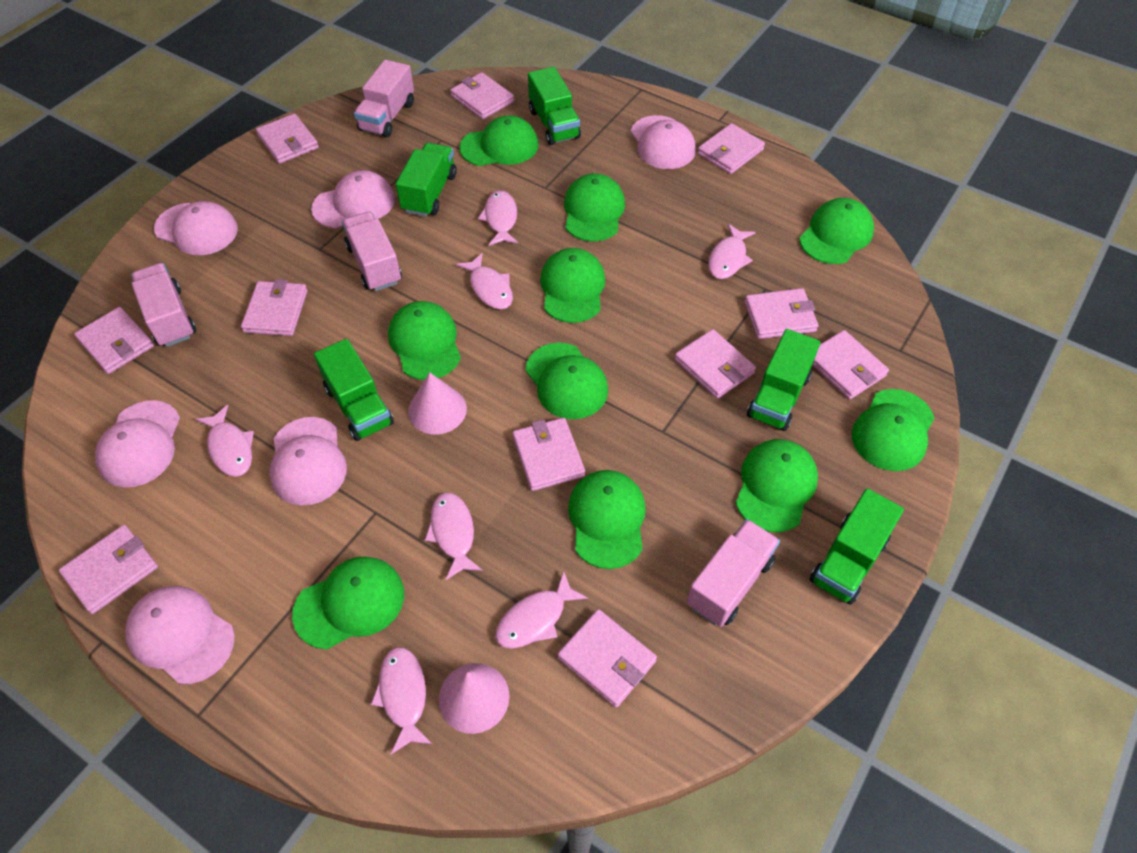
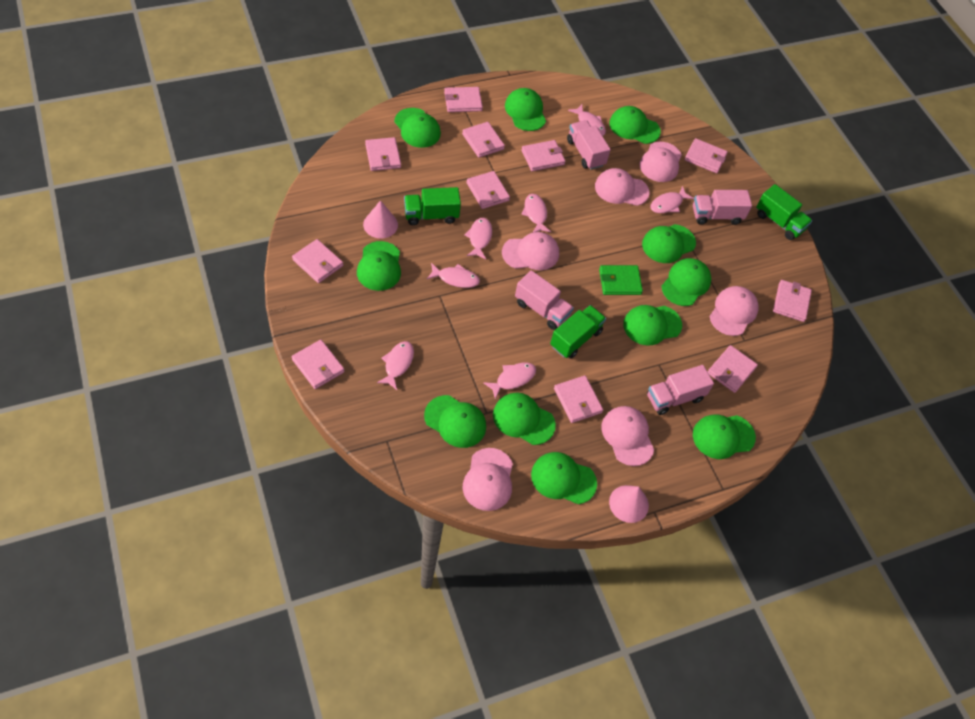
green cap: [292,557,404,649] [388,301,461,380] [459,115,539,166] [525,342,608,419] [540,248,606,323] [564,173,625,242] [568,470,646,569] [736,439,818,532] [799,198,874,264] [852,389,934,471] = 10 -> [357,241,401,291] [394,108,441,148] [424,395,486,448] [493,393,556,445] [505,88,546,131] [531,452,597,504] [609,106,661,144] [623,305,682,346] [642,224,696,263] [662,258,711,306] [693,414,756,459] = 11
green truck: [314,339,394,441] [396,143,457,217] [528,67,581,145] [747,329,820,431] [810,488,904,604] = 5 -> [404,187,461,225] [550,305,606,359] [756,184,812,240] = 3
green wallet: none = 0 -> [599,265,643,295] = 1

